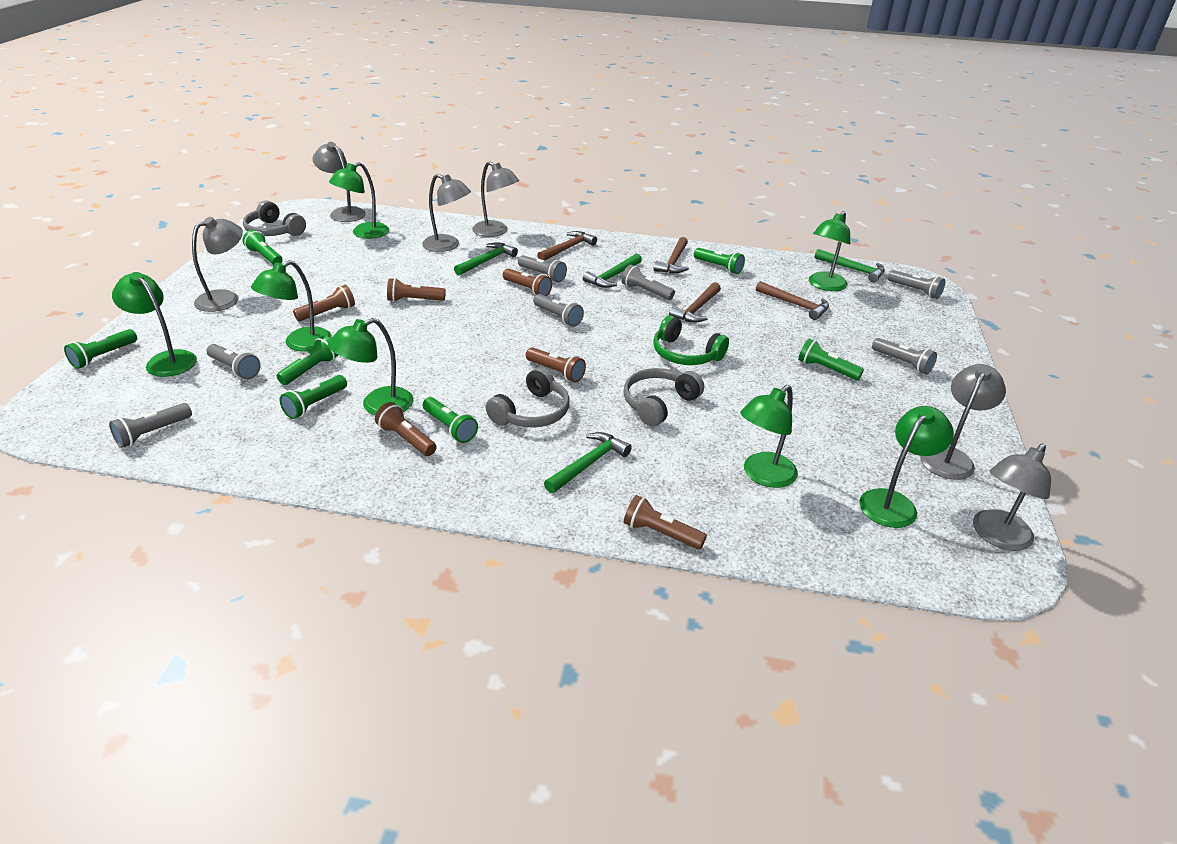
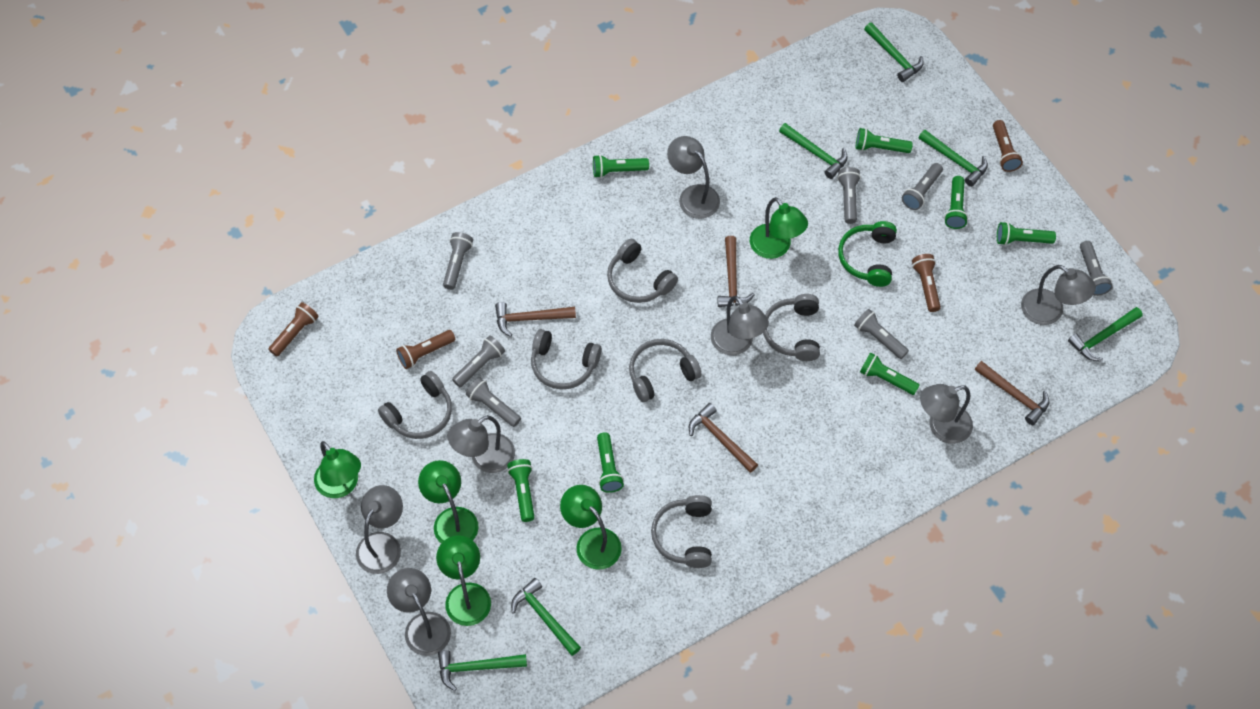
brown flashlight: [293,285,355,321] [375,402,436,456] [387,278,446,302] [503,268,552,296] [526,347,586,383] [624,495,707,550] = 6 -> [268,302,319,356] [396,330,455,369] [912,254,941,312] [993,120,1023,172] = 4
green hammer: [454,242,518,275] [544,432,632,493] [583,254,642,288] [815,249,885,282] = 4 -> [438,650,527,691] [511,578,581,656] [779,123,848,179] [864,22,924,82] [919,130,988,187] [1068,307,1143,361] = 6
green lamp: [112,272,197,377] [251,260,332,352] [328,318,413,415] [329,162,389,239] [740,385,798,488] [809,211,850,291] [859,406,954,528] = 7 -> [314,441,361,498] [418,460,478,543] [436,535,491,626] [560,485,622,570] [750,197,808,259] = 5
grey headphones: [243,201,306,236] [485,367,570,427] [624,368,704,427] = 3 -> [378,371,452,439] [531,329,601,390] [607,239,678,303] [629,339,702,402] [651,495,712,568] [763,294,820,361] = 6
grey lamp: [192,217,243,312] [313,142,366,222] [422,174,471,252] [472,161,519,237] [920,364,1006,480] [973,443,1051,551] = 6 -> [356,485,403,574] [387,568,451,656] [448,415,515,473] [667,136,720,219] [711,296,769,355] [920,384,973,444] [1021,265,1096,325] = 7

